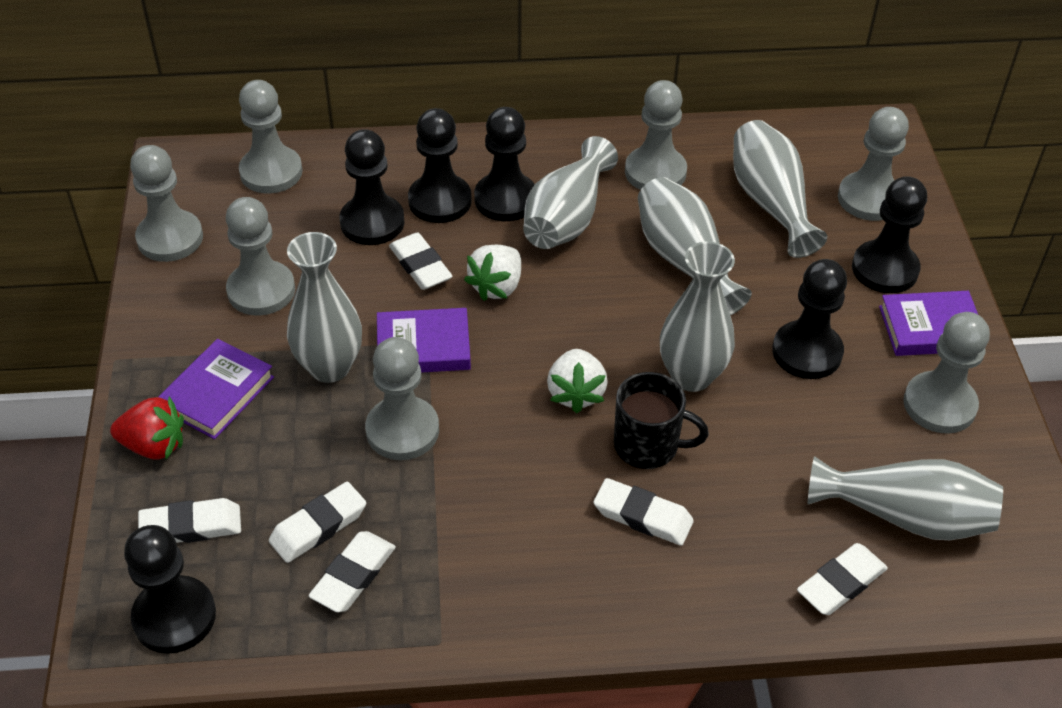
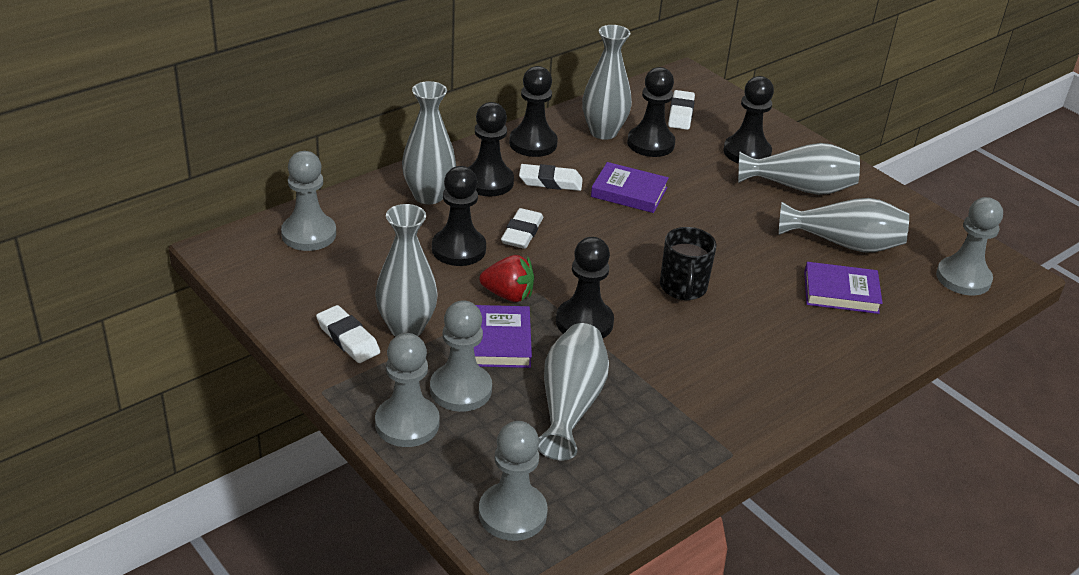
grey pawn: [130,145,203,262] [226,197,295,316] [239,80,303,193] [365,337,439,460] [625,80,687,190] [838,107,909,221] [903,312,990,433] = 7 -> [281,151,336,251] [375,333,440,447] [430,300,492,412] [479,421,548,541] [936,197,1003,295] = 5
white eraser: [138,498,241,543] [269,482,366,563] [309,531,396,612] [389,232,453,290] [593,478,694,546] [797,543,888,615] = 6 -> [316,305,380,363] [501,208,543,249] [519,164,583,191] [668,90,695,130] = 4
white strawberry: [464,245,521,301] [547,349,608,413] = 2 -> none = 0

